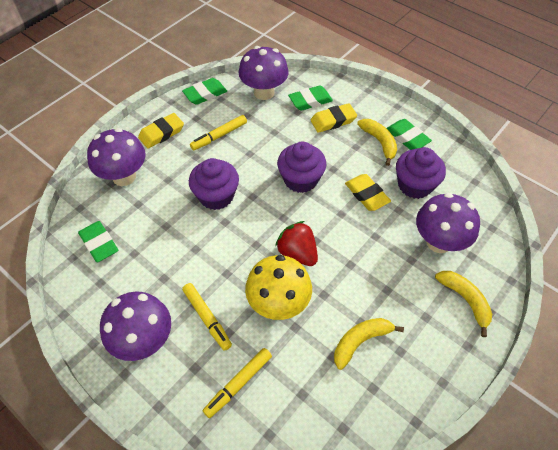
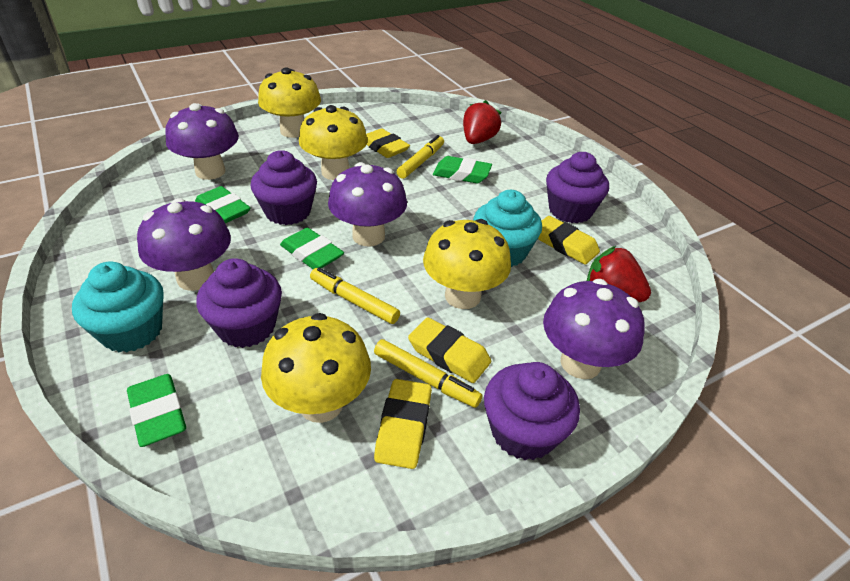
purple cupcake: [189,158,239,210] [277,142,326,193] [396,147,446,199] = 3 -> [197,258,282,348] [251,150,317,225] [484,362,580,460] [546,152,609,223] = 4
red strawberry: [275,221,318,266] = 1 -> [463,100,501,144] [587,246,651,302] = 2
turquoise cupcake: none = 0 -> [72,261,164,353] [473,190,542,267] = 2
yellow banana: [334,318,404,370] [357,119,397,166] [435,271,492,337] = 3 -> none = 0
yellow eraser: [138,113,184,148] [311,103,357,133] [345,174,391,211] = 3 -> [366,128,410,158] [374,379,432,469] [408,317,491,383] [538,216,600,265] = 4
yellow mushroom: [245,255,312,320] = 1 -> [258,67,321,138] [261,313,371,423] [299,105,368,180] [423,219,511,309] = 4

